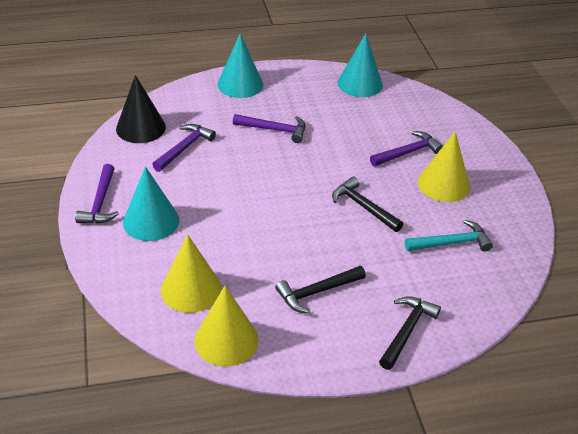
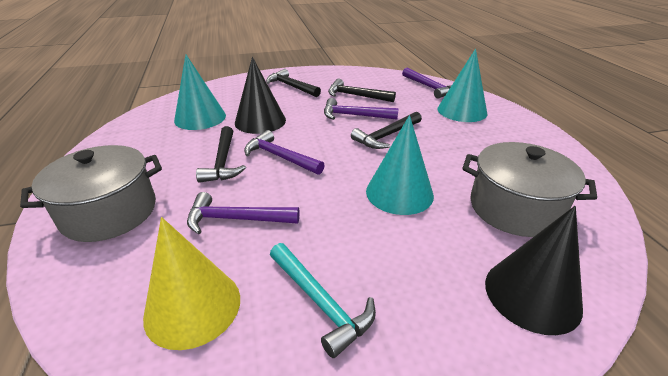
black cone: [116,75,166,143] = 1 -> [235,57,286,134] [485,206,583,335] = 2
black hammer: [275,266,366,313] [332,176,403,232] [379,296,441,370] = 3 -> [196,126,246,183] [266,69,321,97] [328,79,396,102] [351,112,422,149] = 4
grey pot: none = 0 -> [20,145,162,242] [462,142,597,237] = 2
yellow cone: [161,234,222,313] [194,286,259,367] [418,131,470,202] = 3 -> [143,217,240,350] = 1

